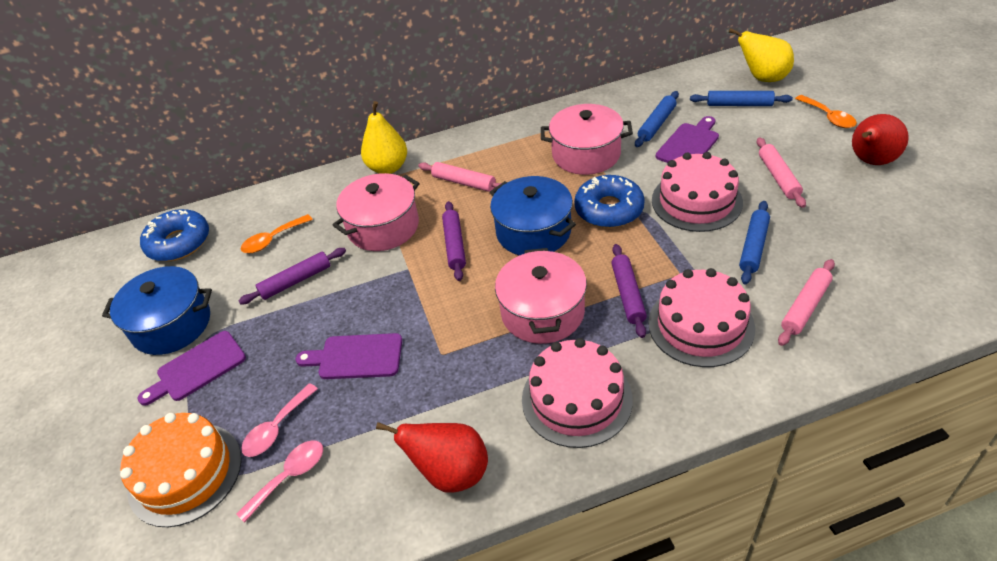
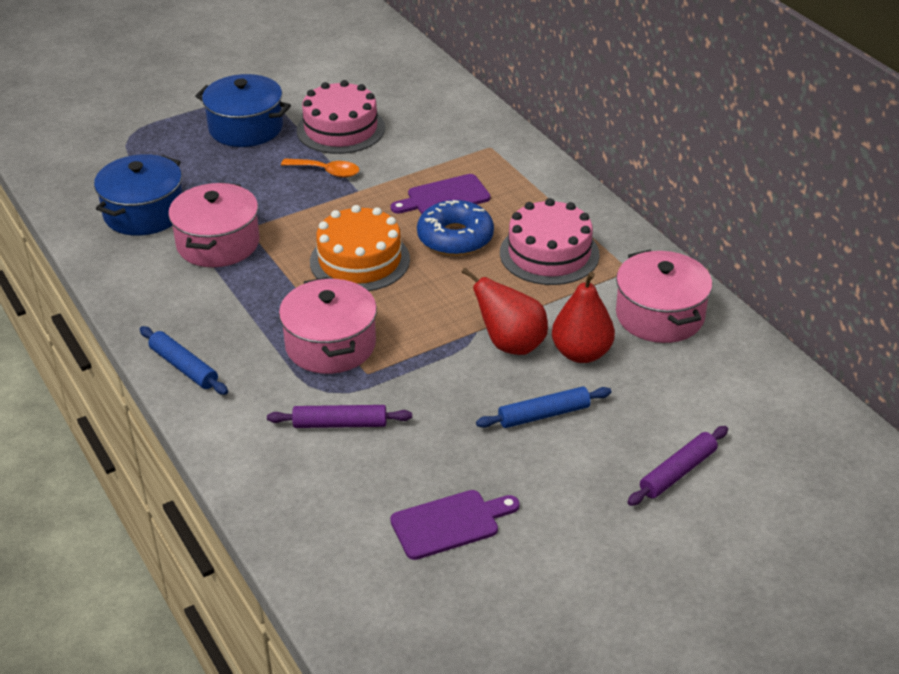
blue donut: [140,209,209,261] [574,175,645,228] = 2 -> [417,200,494,256] = 1
blue rolling pin: [635,91,679,147] [690,91,793,106] [739,201,770,285] = 3 -> [140,326,228,395] [476,386,612,428] = 2
orange spoon: [241,214,313,253] [795,95,857,128] = 2 -> [281,158,360,178] = 1
pink cake: [522,338,633,448] [648,268,755,367] [652,152,743,232] = 3 -> [297,80,385,154] [500,198,600,285] = 2
pink rolling pin: [418,162,501,192] [757,137,806,208] [778,259,835,346] = 3 -> none = 0
pink spoon: [236,440,323,523] [241,383,318,457] = 2 -> none = 0
purple cutting board: [138,331,246,406] [296,333,402,379] [656,116,719,163] = 3 -> [390,490,520,560] [391,174,491,214] = 2
purple rolling pin: [239,248,346,305] [442,201,466,281] [611,244,647,338] = 3 -> [267,405,412,428] [627,426,728,506] = 2
yellow pear: [361,101,407,174] [729,28,794,82] = 2 -> none = 0

